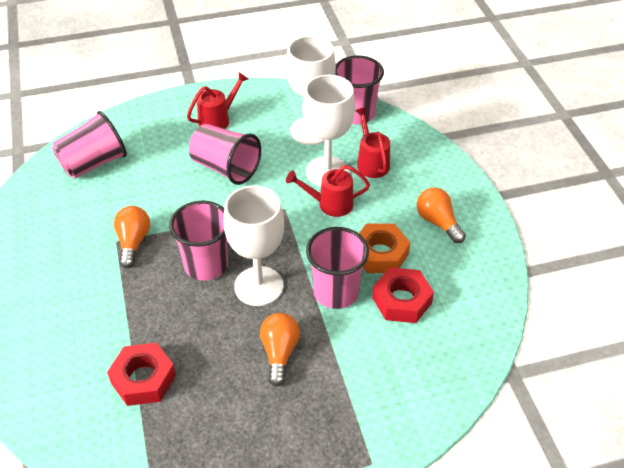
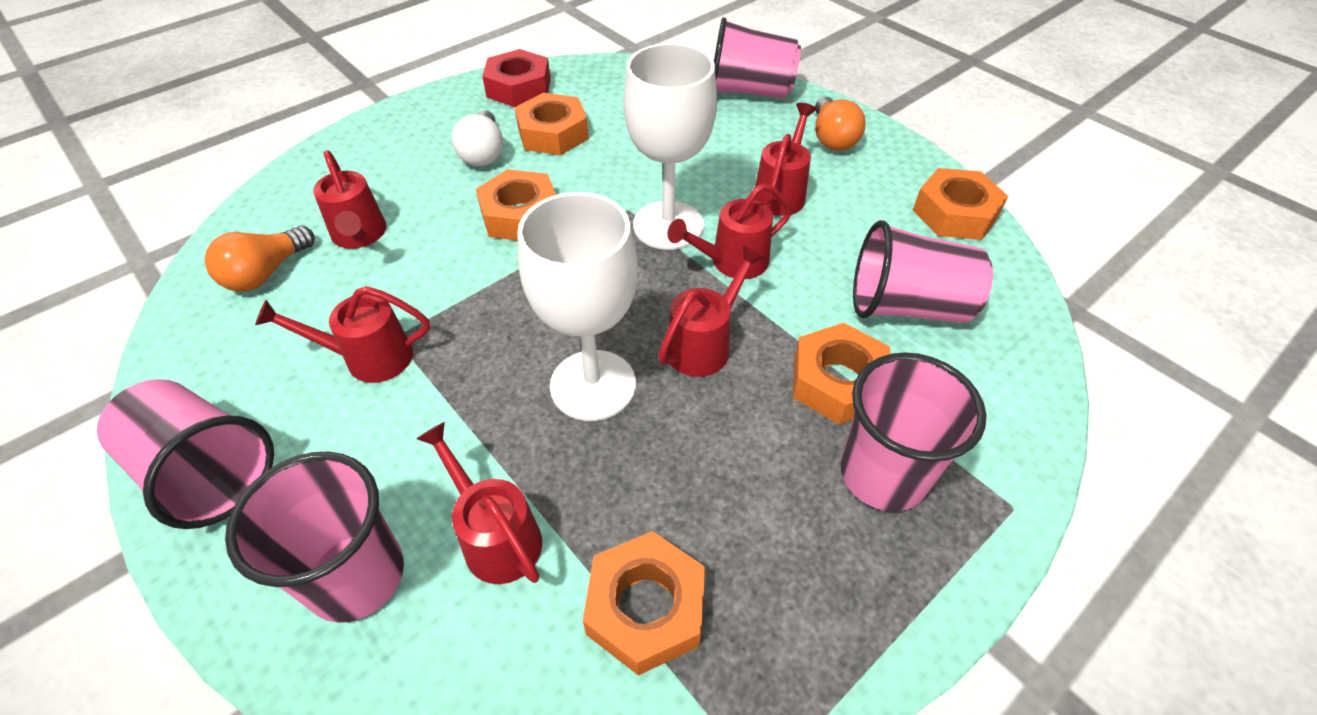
orange light bulb: [114,206,150,268] [260,313,300,387] [417,188,466,243] = 3 -> [205,226,315,292] [815,96,866,151] = 2
orange nut: [359,224,410,273] = 1 -> [476,169,556,241] [514,93,589,155] [583,531,705,675] [793,323,891,425] [913,168,1008,240] = 5
red nut: [107,343,176,406] [372,267,434,323] = 2 -> [482,49,551,107] = 1
red watering can: [187,72,248,129] [286,165,370,217] [355,107,390,178] = 3 -> [255,286,430,383] [313,150,387,249] [416,422,542,584] [658,245,764,377] [667,183,792,279] [754,103,817,216] = 6
white goblet: [224,185,284,306] [286,36,336,145] [303,75,355,186] = 3 -> [517,192,638,421] [623,43,717,250] = 2
white light bulb: none = 0 -> [451,110,503,166] = 1

